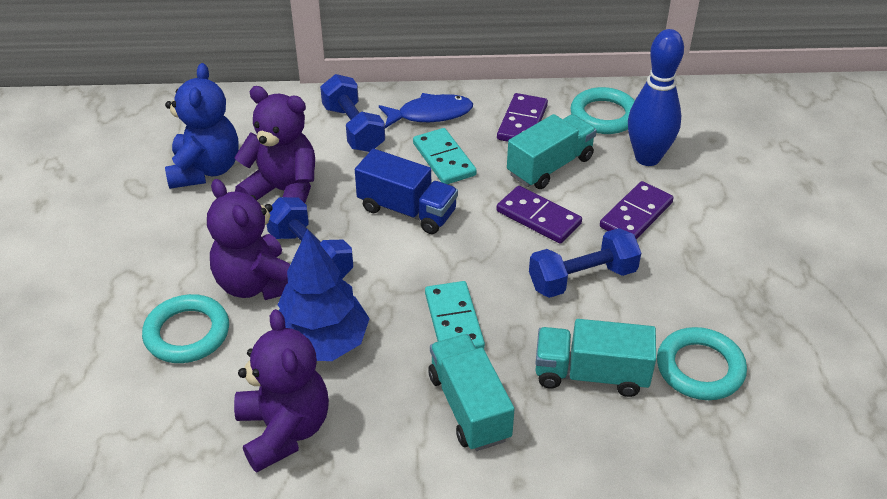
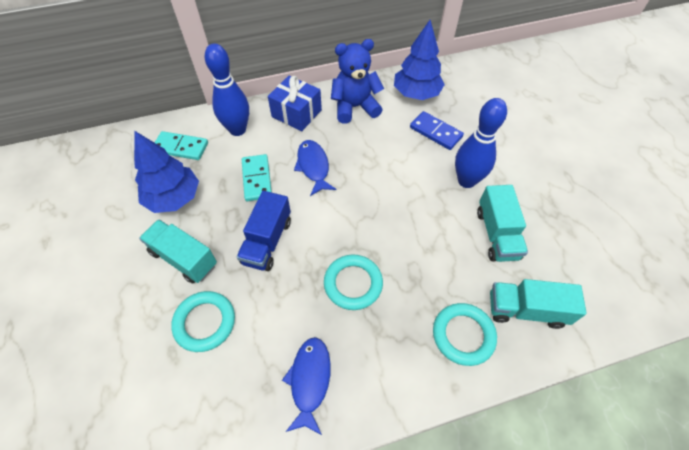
blue bowling pin: [628,29,684,166] = 1 -> [205,43,249,136] [455,98,507,188] = 2
blue domino: none = 0 -> [410,111,464,150] = 1
blue dumbbell: [266,197,353,279] [320,74,385,152] [529,228,641,298] = 3 -> none = 0
blue fish: [379,93,473,128] = 1 -> [282,337,331,435] [294,140,336,196] = 2
blue gift: none = 0 -> [268,76,322,131] = 1
blue tree: [278,229,370,361] = 1 -> [134,131,199,213] [394,20,445,100] = 2
purple domino: [497,93,548,142] [497,186,582,244] [600,181,674,239] = 3 -> none = 0
purple teddy bear: [207,179,290,300] [234,86,315,203] [234,309,329,473] = 3 -> none = 0

